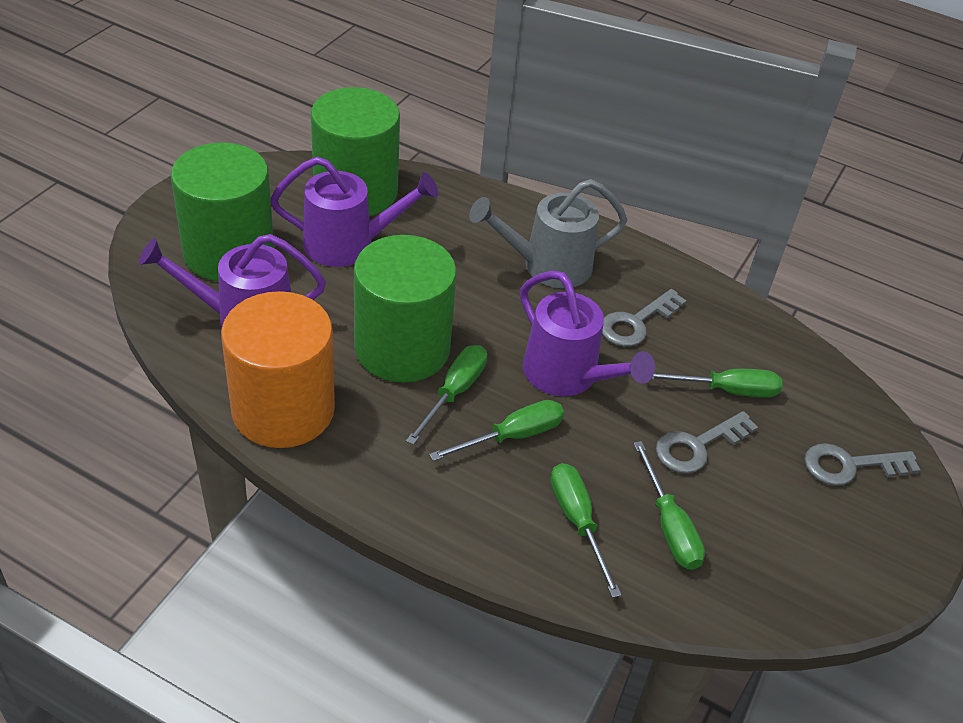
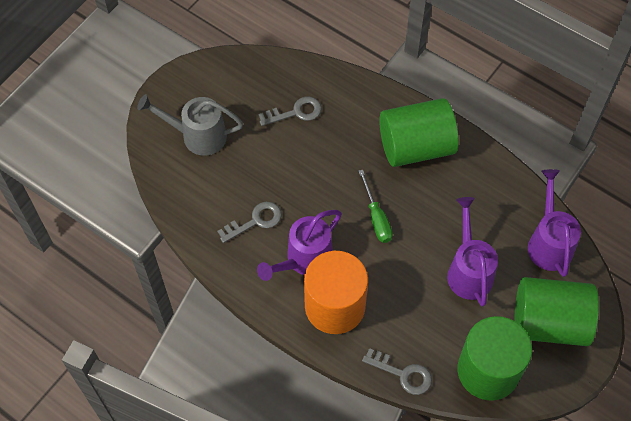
green screwdriver: [406,345,487,445] [429,400,564,461] [550,463,622,598] [633,441,705,570] [651,369,782,398] = 5 -> [358,170,393,243] = 1

